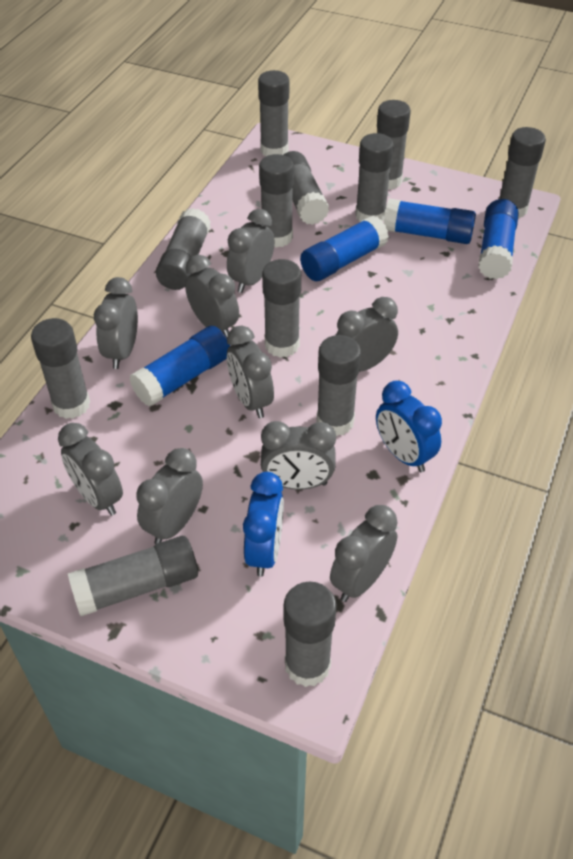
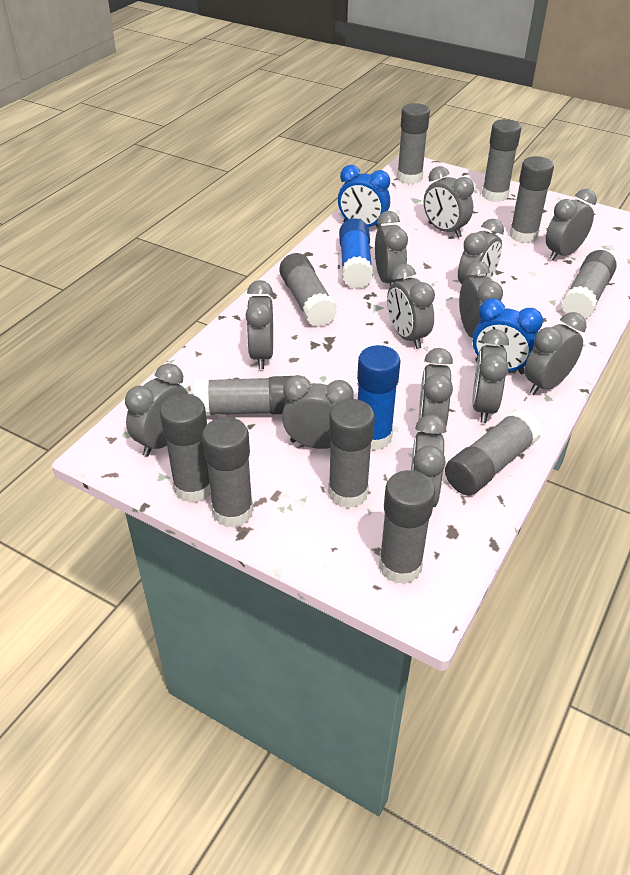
blue glue stick: [130,326,230,407] [300,215,389,281] [384,199,476,244] [478,199,519,279] = 4 -> [339,218,373,289] [357,345,401,451] = 2
grey clock: [58,423,123,516] [94,277,138,369] [136,448,203,544] [185,255,239,338] [227,209,274,293] [227,326,274,418] [261,421,336,490] [330,505,398,602] [336,297,398,372] = 9 -> [125,363,188,456] [245,280,273,369] [282,375,354,449] [375,211,408,286] [387,264,435,349] [411,415,447,507] [419,348,453,434] [424,166,474,238] [458,219,504,284] [459,261,503,338] [472,329,509,423] [525,312,586,395] [546,189,597,261] = 13
grey glue stick: [31,318,90,419] [68,536,198,616] [156,208,211,290] [258,70,289,156] [259,154,294,248] [262,259,301,358] [283,151,329,225] [283,582,337,687] [316,335,361,436] [355,133,394,222] [377,100,411,190] [499,127,546,218] = 12 -> [160,394,211,503] [194,376,292,416] [202,417,253,528] [279,253,337,327] [328,399,375,508] [379,470,435,584] [397,103,430,184] [445,408,542,495] [482,119,521,202] [509,156,554,243] [561,250,617,319] = 11

